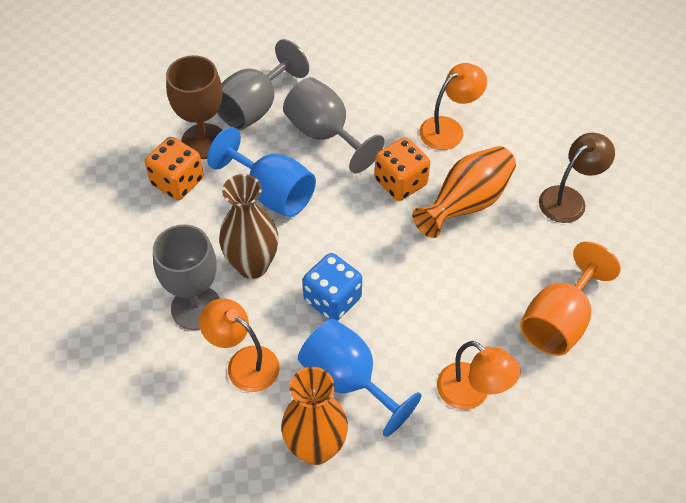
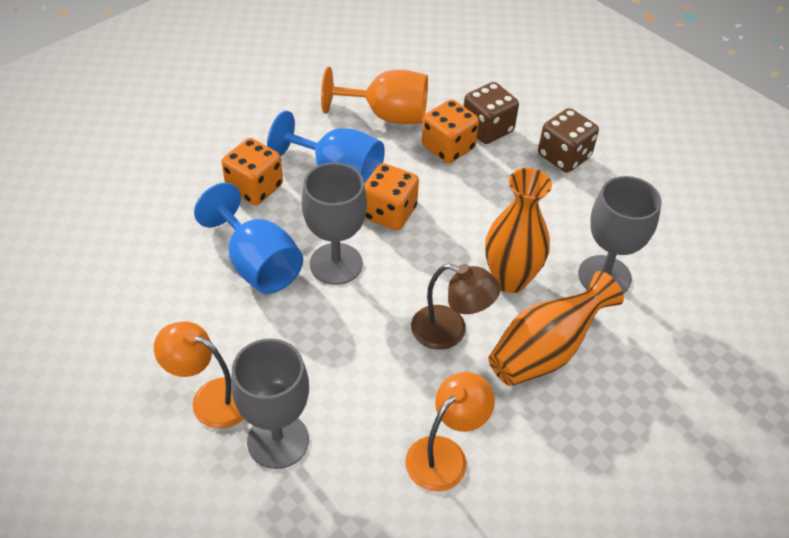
blue dice: [302,253,362,321] = 1 -> none = 0
brown dice: none = 0 -> [464,82,519,144] [538,108,599,172] = 2
brown goblet: [166,55,222,159] = 1 -> none = 0
brown vase: [219,174,278,279] = 1 -> none = 0
orange dice: [145,137,204,200] [375,137,430,201] = 2 -> [222,138,283,205] [364,163,419,230] [422,99,479,163] = 3
orange lamp: [199,298,280,392] [419,63,487,150] [437,341,521,410] = 3 -> [154,321,244,429] [405,372,495,492] = 2

